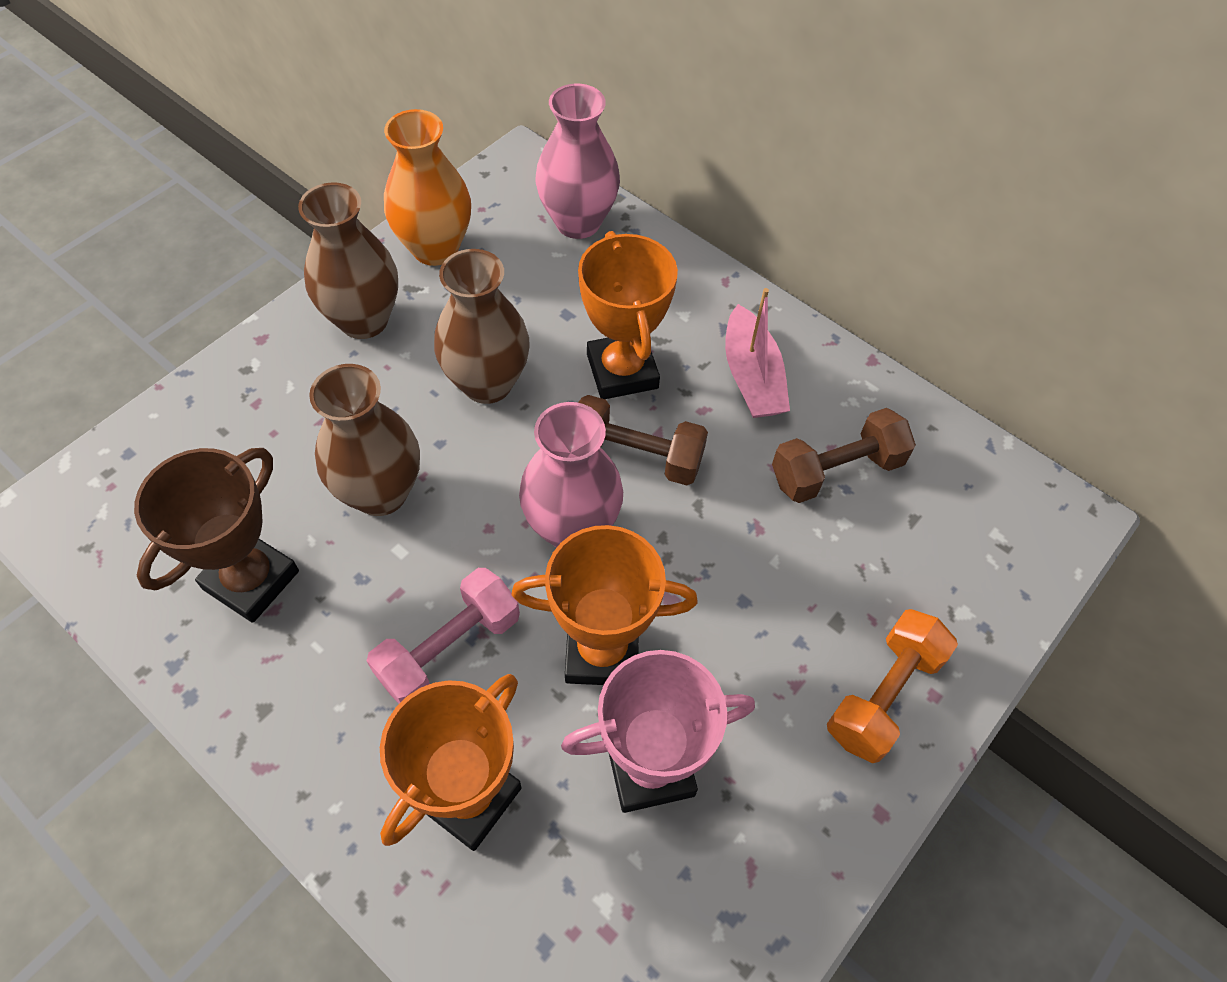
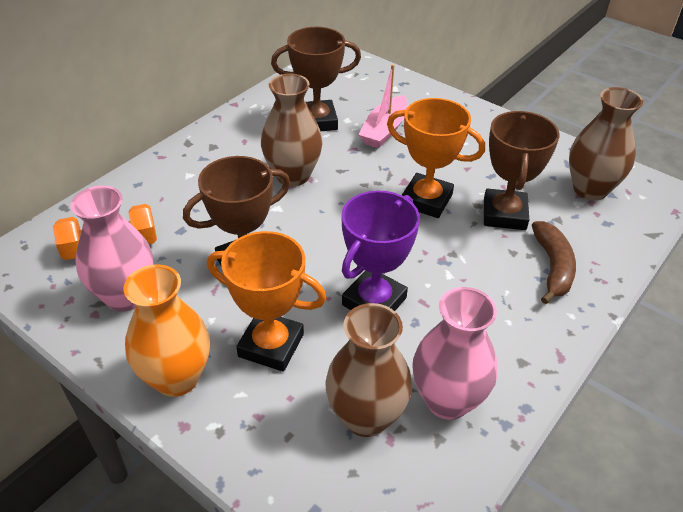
brown banana: none = 0 -> [532,221,576,304] = 1
brown dumbbell: [578,395,708,486] [772,408,916,503] = 2 -> none = 0
brown trophy: [134,448,299,623] = 1 -> [183,156,290,267] [271,27,361,131] [484,111,560,230] = 3
orange trophy: [380,674,521,851] [512,525,698,685] [578,231,678,399] = 3 -> [207,231,326,372] [387,98,485,218] = 2
pink dumbbell: [367,568,520,703] = 1 -> none = 0
pink trophy: [561,650,755,813] = 1 -> none = 0
purple trophy: none = 0 -> [341,190,420,311] = 1

